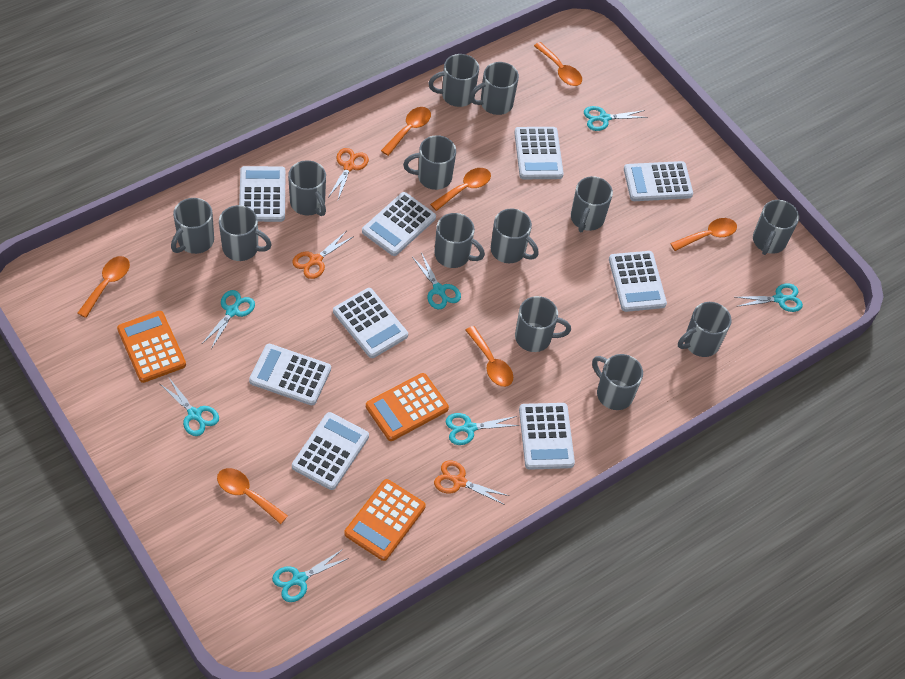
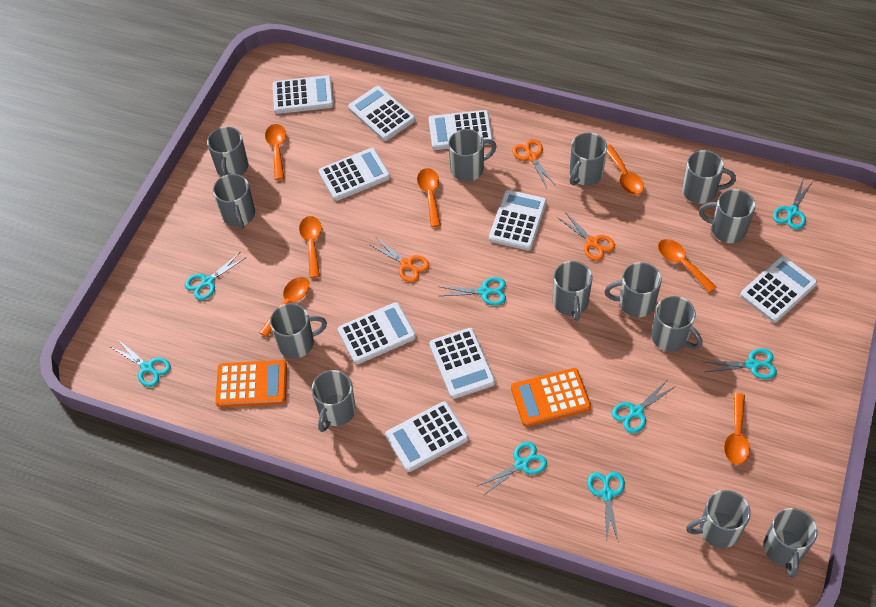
orange calculator: [117,311,186,383] [344,479,426,561] [366,373,449,441] = 3 -> [215,360,287,407] [511,368,591,427] = 2
turquoise scissors: [160,378,219,436] [202,290,255,349] [272,549,349,602] [412,252,461,309] [445,413,520,445] [584,106,647,131] [736,283,803,312] = 7 -> [111,340,171,387] [185,252,247,300] [440,277,506,306] [476,442,547,496] [587,472,625,543] [612,379,676,433] [705,348,777,379] [773,180,812,230] = 8

